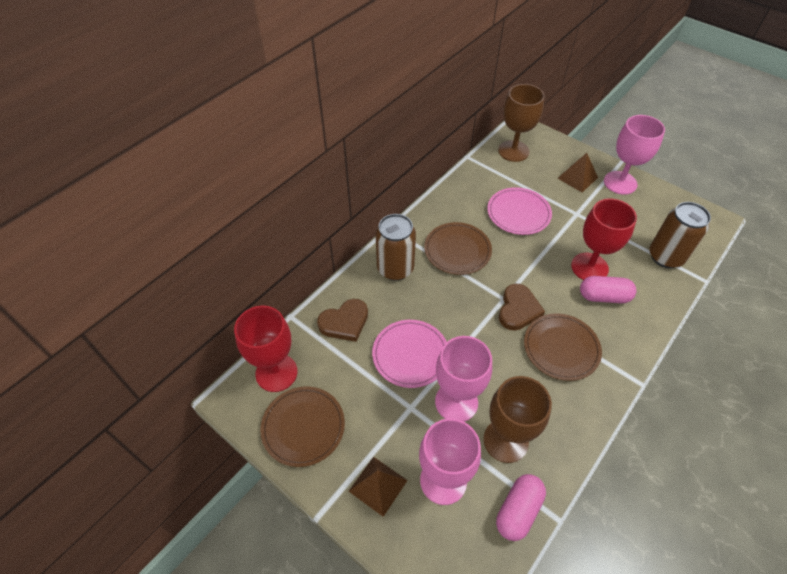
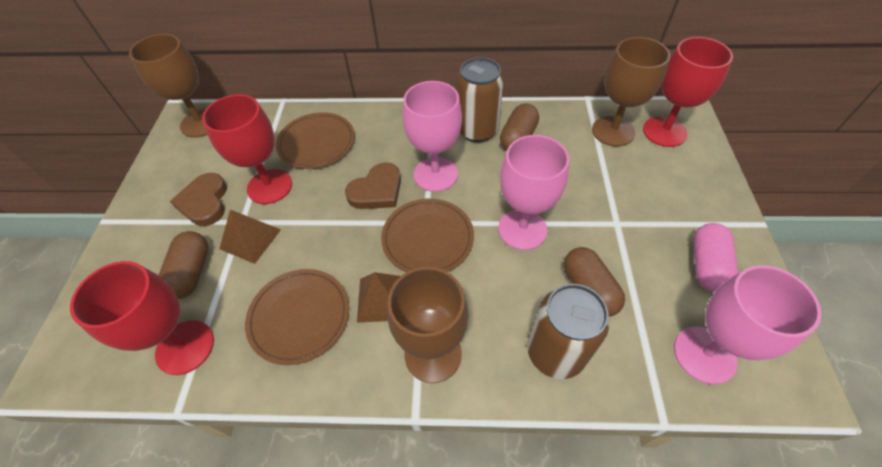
brown capsule: none = 0 -> [159,231,208,299] [500,103,539,151] [564,247,625,317] = 3
brown goblet: [483,376,552,463] [498,84,545,162] = 2 -> [129,34,207,138] [387,267,468,383] [592,37,670,147] = 3
pink capsule: [496,474,546,541] [580,276,637,303] = 2 -> [693,223,738,292] = 1
pink plate: [372,320,447,388] [487,187,552,235] = 2 -> none = 0
red goblet: [234,306,298,392] [571,199,637,280] = 2 -> [70,261,214,375] [202,94,292,204] [643,37,733,147] = 3

